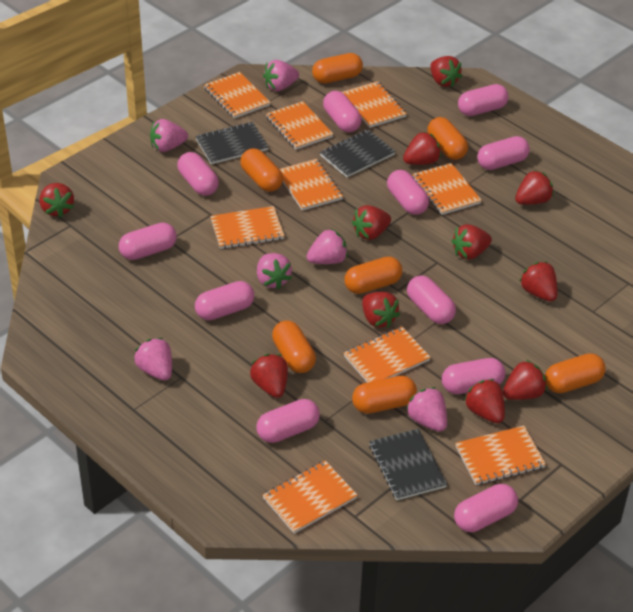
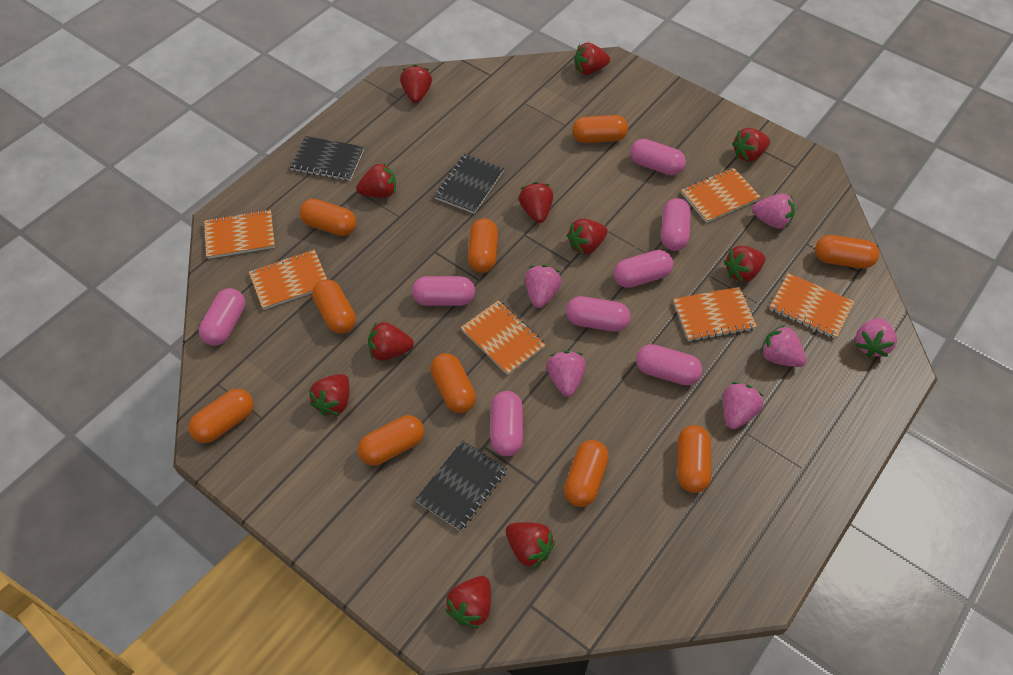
orange capsule: [240,148,283,192] [272,320,316,373] [312,53,363,84] [344,256,402,294] [352,376,417,414] [427,117,468,160] [545,353,606,393] = 7 -> [188,389,254,443] [300,199,356,236] [312,279,356,334] [358,415,424,466] [430,353,476,413] [468,218,498,273] [564,440,609,507] [572,115,628,143] [678,425,711,493] [815,235,879,269] = 10
orange notebook: [204,72,271,119] [210,206,285,249] [263,460,358,534] [266,101,333,150] [280,159,343,211] [342,81,407,128] [344,327,431,382] [412,163,482,215] [455,426,546,485] = 9 -> [204,209,275,259] [249,249,327,310] [461,300,546,375] [673,287,757,342] [681,168,761,223] [770,273,854,339] = 6
pink capsule: [119,223,177,260] [177,152,219,196] [195,281,254,320] [256,399,320,443] [323,91,362,133] [387,170,429,215] [407,276,456,324] [442,358,506,394] [454,484,518,532] [458,84,509,116] [477,136,530,170] = 11 -> [199,288,245,346] [412,276,475,306] [491,391,523,456] [566,296,630,332] [614,250,673,288] [630,139,686,175] [636,344,702,385] [661,198,691,251] = 8

